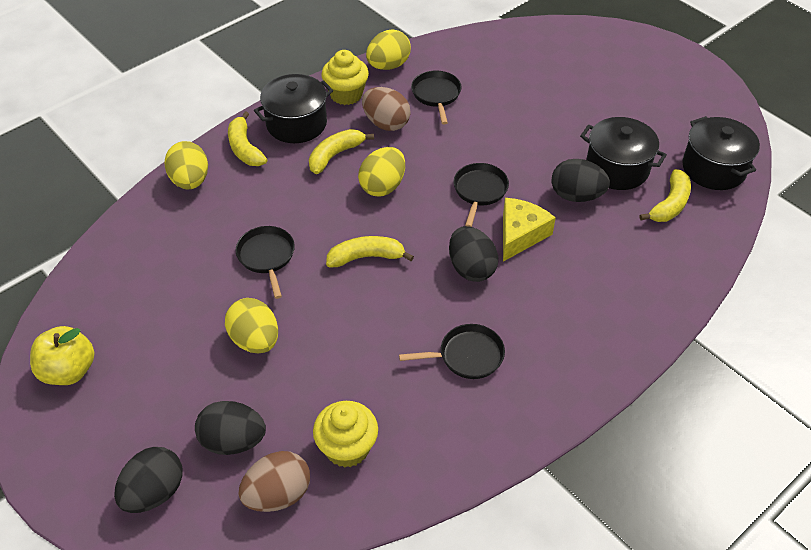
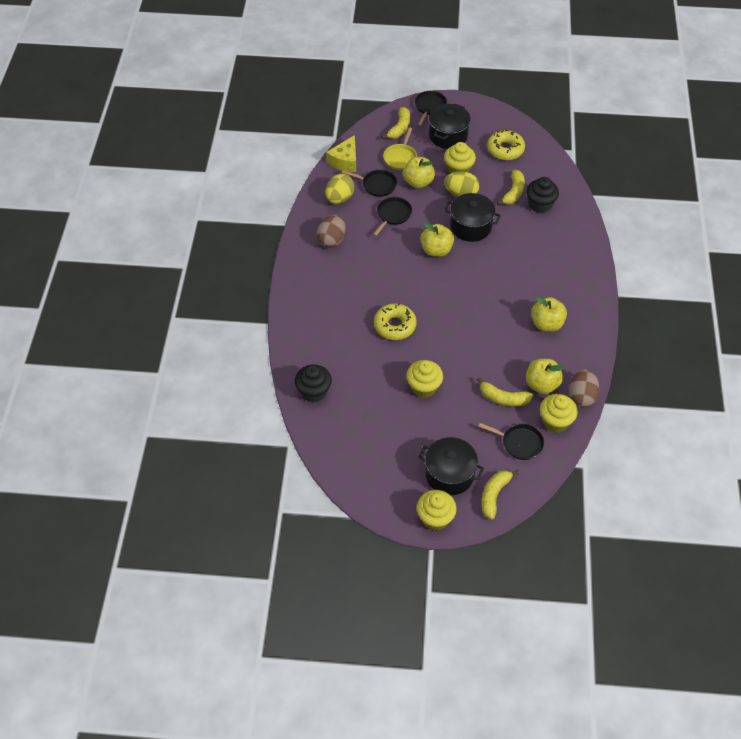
black cupcake: none = 0 -> [295,364,332,402] [526,177,559,213] = 2
black egg: [114,447,183,513] [195,401,266,455] [449,226,498,282] [552,159,610,202] = 4 -> none = 0
yellow apple: [30,326,94,385] = 1 -> [403,157,435,188] [420,223,454,257] [526,359,564,394] [531,296,567,332] = 4
yellow cupcake: [313,401,378,468] [321,50,369,105] = 2 -> [406,360,443,398] [417,490,457,530] [444,142,476,174] [540,394,578,433] = 4
yellow donut: none = 0 -> [374,303,417,340] [487,130,525,160] = 2
yellow egg: [164,141,208,190] [225,298,278,353] [358,147,405,197] [366,30,411,70] = 4 -> [325,174,355,204] [444,171,480,197] = 2
yellow pan: none = 0 -> [383,128,417,170] = 1

